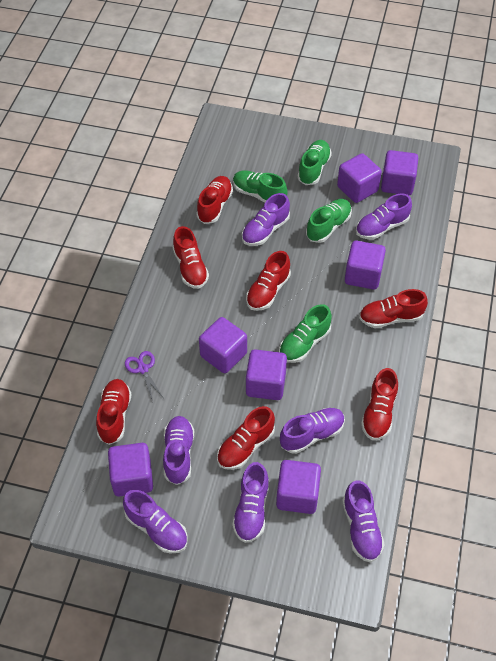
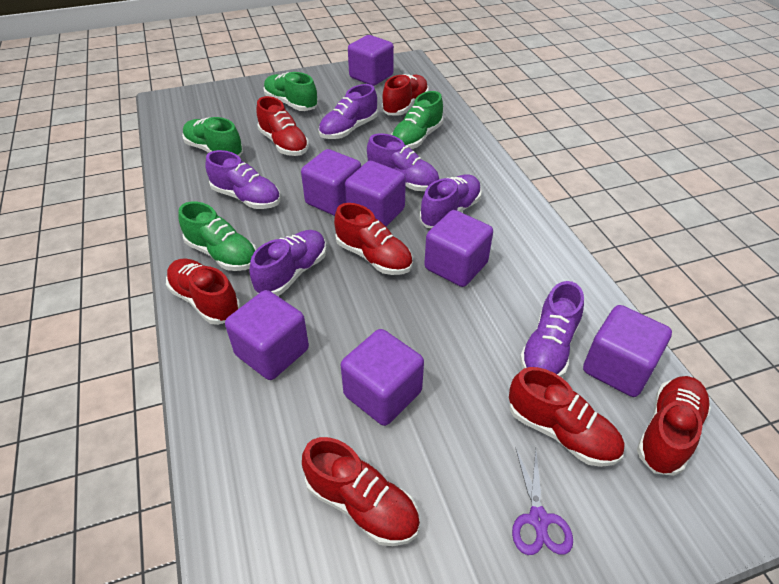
purple shoe: [123,490,188,554] [163,416,194,485] [232,462,269,543] [242,193,290,246] [280,408,345,454] [342,480,385,562] [356,194,412,240] = 7 -> [205,150,280,209] [249,230,327,296] [319,84,378,139] [367,134,439,191] [420,174,482,228] [520,281,584,377] = 6

